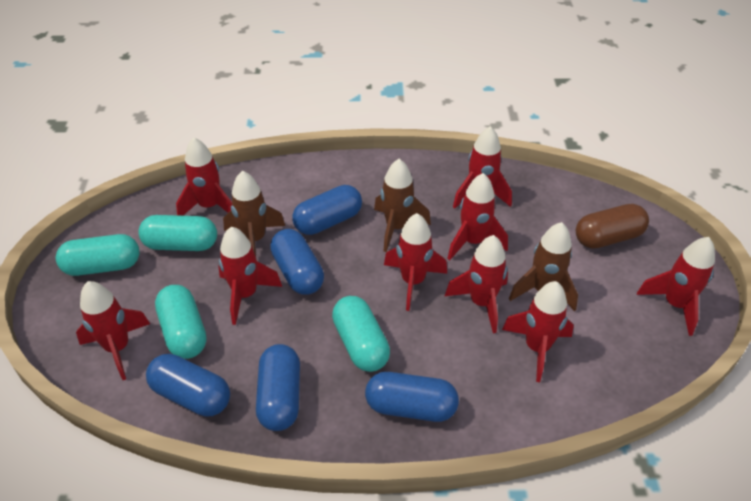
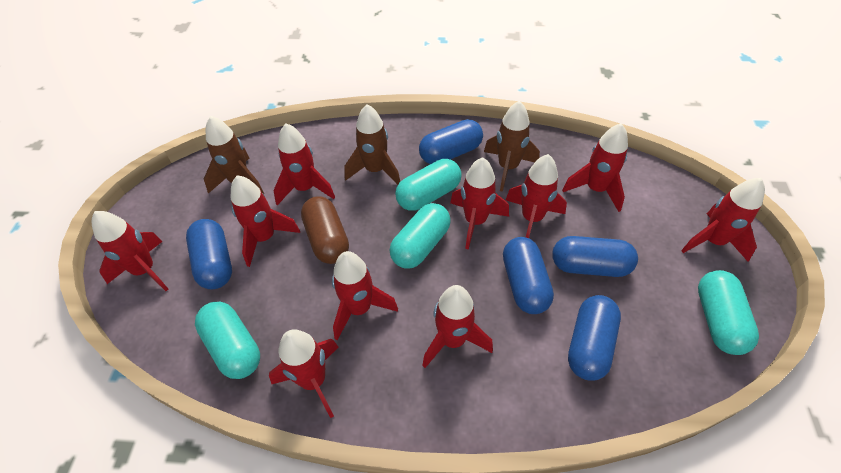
red rocket: [76,281,150,380] [176,137,232,216] [218,227,282,325] [384,213,447,311] [445,235,508,333] [447,173,508,260] [453,126,512,209] [502,281,574,382] [637,237,715,336] = 9 -> [92,211,168,291] [231,176,300,267] [269,329,338,418] [273,124,335,205] [332,251,398,340] [422,285,493,368] [450,157,509,250] [506,154,567,238] [562,123,628,212] [681,178,765,262] = 10

